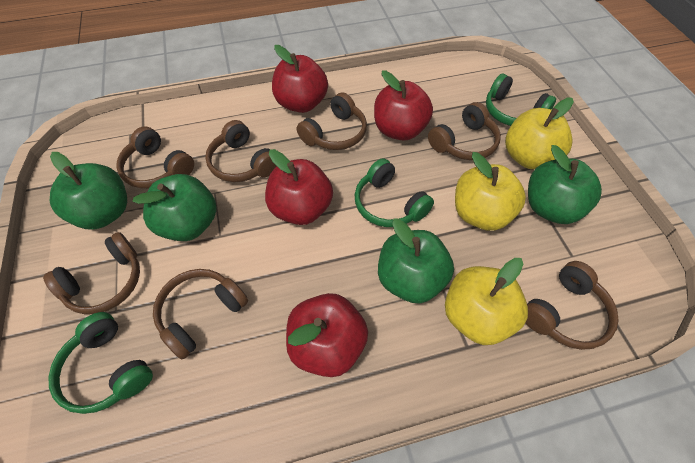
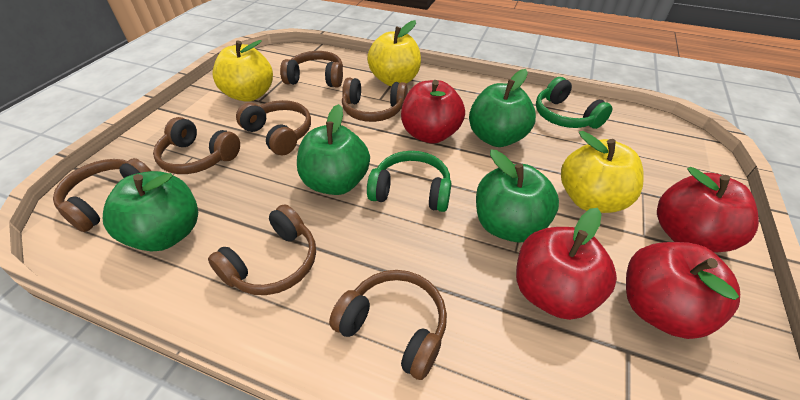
green headphones: [49,312,153,414] [355,158,434,227] [486,74,556,126] = 3 -> [367,151,451,212] [536,77,613,129] = 2

